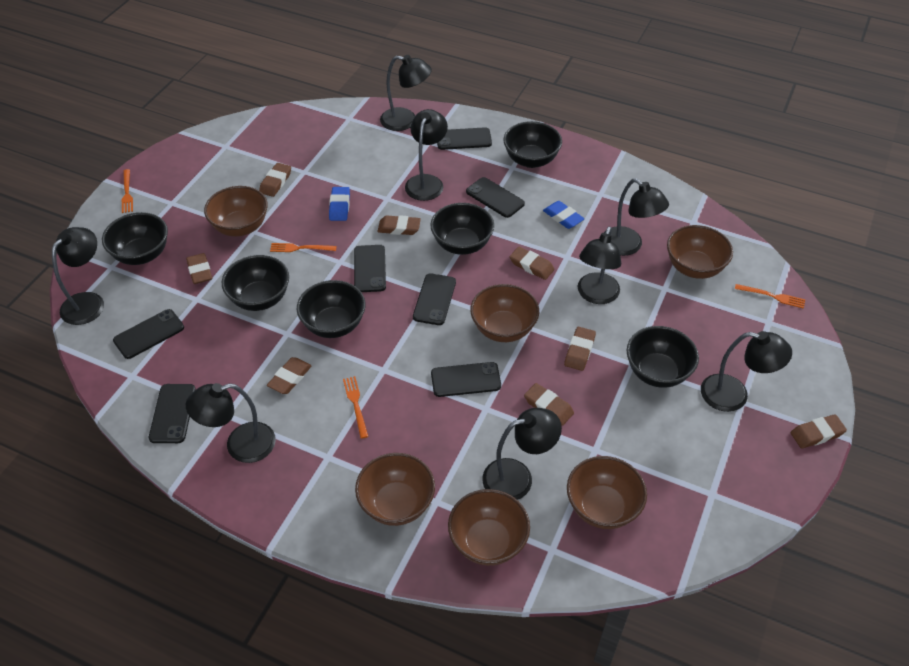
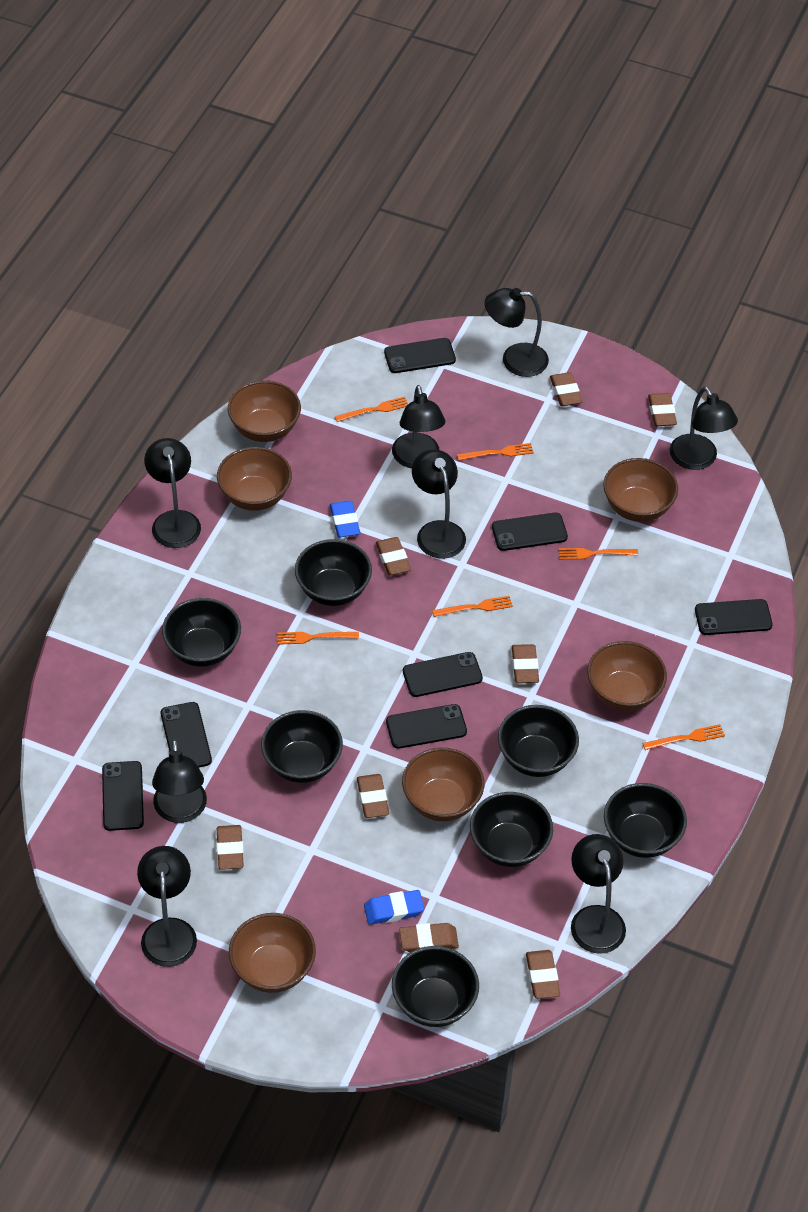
black bowl: [102,212,168,265] [222,255,289,311] [297,280,366,338] [430,203,494,255] [503,121,562,168] [627,326,699,388] = 6 -> [162,598,241,667] [261,710,343,783] [295,539,372,606] [392,946,479,1027] [470,792,553,867] [498,705,579,777] [604,783,687,858] = 7
orange fork: [122,169,133,213] [270,243,337,252] [343,376,369,439] [735,284,805,309] = 4 -> [277,632,359,645] [335,396,408,422] [432,596,513,617] [457,443,534,460] [559,548,638,560] [642,724,725,750] = 6

